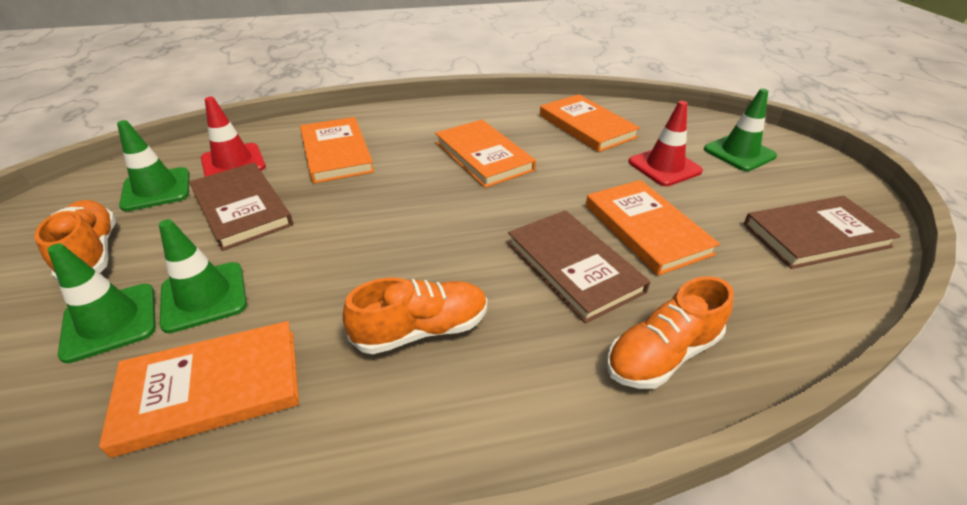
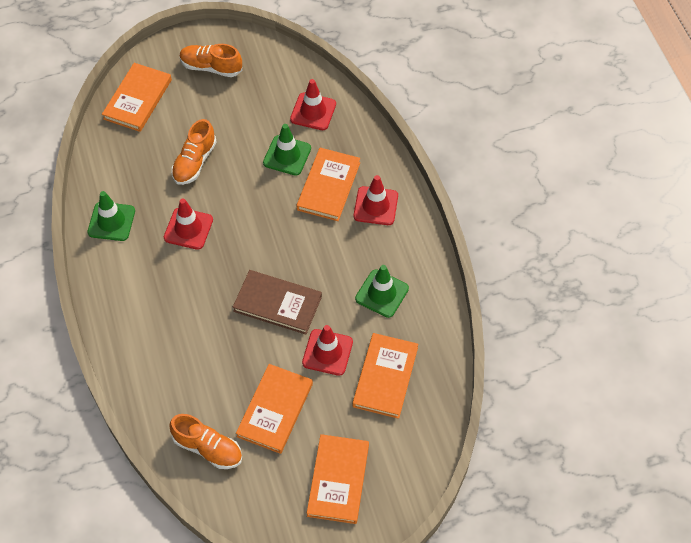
brown book: [189,163,293,251] [508,210,650,324] [743,196,901,269] = 3 -> [233,270,322,335] = 1
green traffic cone: [47,243,156,363] [117,120,189,211] [159,219,247,333] [704,89,777,171] = 4 -> [87,191,135,241] [263,124,311,176] [355,265,409,318] = 3
red traffic cone: [201,97,266,177] [628,101,703,186] = 2 -> [164,198,213,250] [290,79,336,130] [302,325,353,376] [354,175,398,225] = 4

